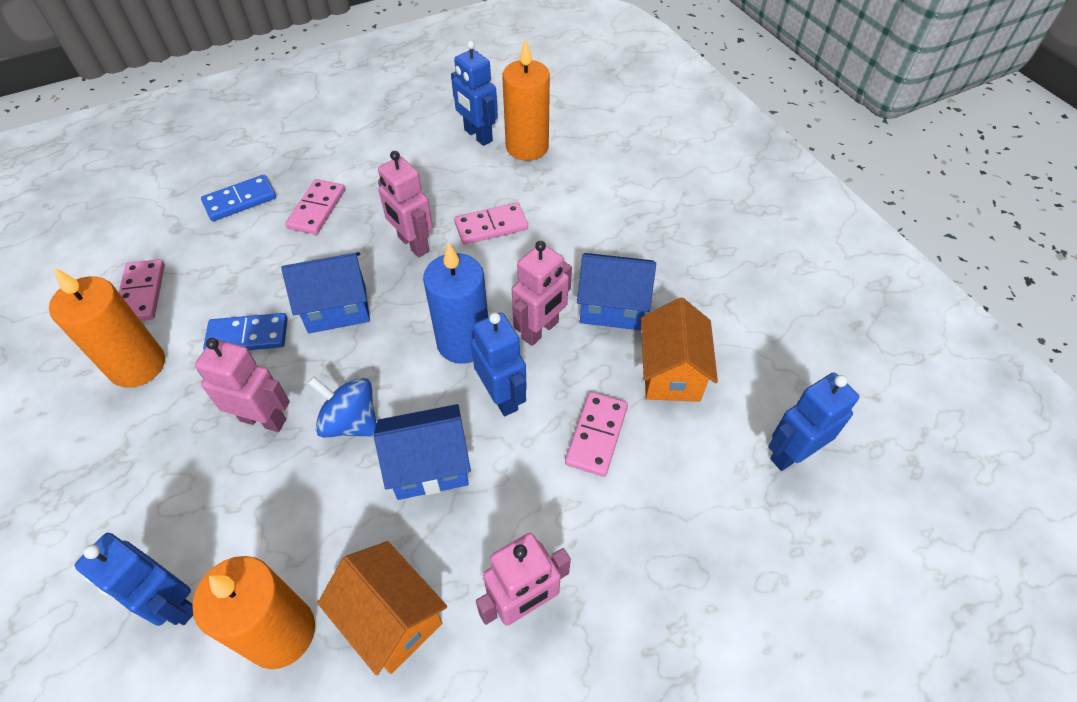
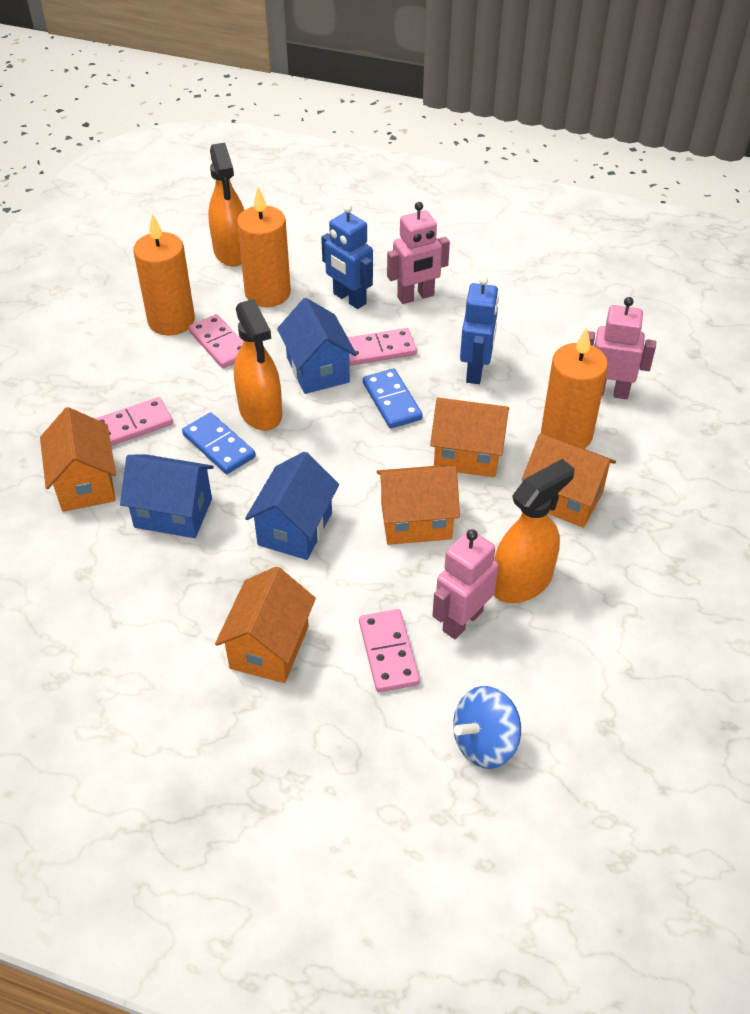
blue candle: [423,242,488,364] = 1 -> none = 0
blue robot: [74,533,193,626] [451,40,498,146] [471,312,527,416] [768,372,859,471] = 4 -> [321,204,373,309] [460,276,499,384] = 2
orange house: [318,541,447,675] [641,298,718,402] = 2 -> [40,407,116,512] [215,566,316,683] [377,465,460,545] [430,398,509,477] [522,434,616,528] = 5
orange spray bottle: none = 0 -> [208,143,244,267] [234,299,282,431] [494,459,574,603] = 3
pink robot: [195,338,290,432] [378,151,433,257] [476,533,571,626] [512,241,572,346] = 4 -> [387,202,450,304] [433,529,499,639] [588,297,656,399] = 3

